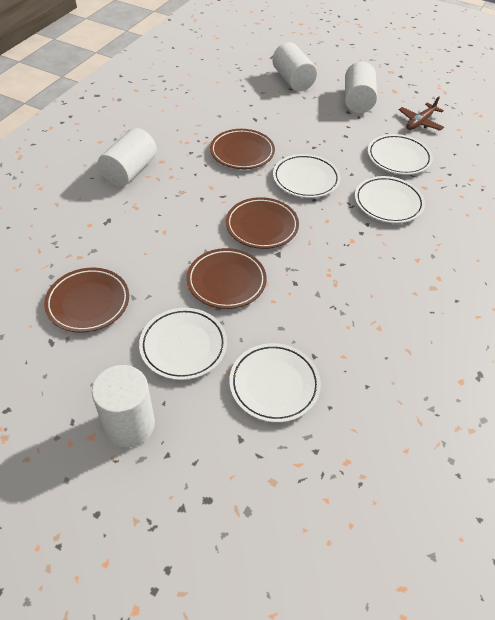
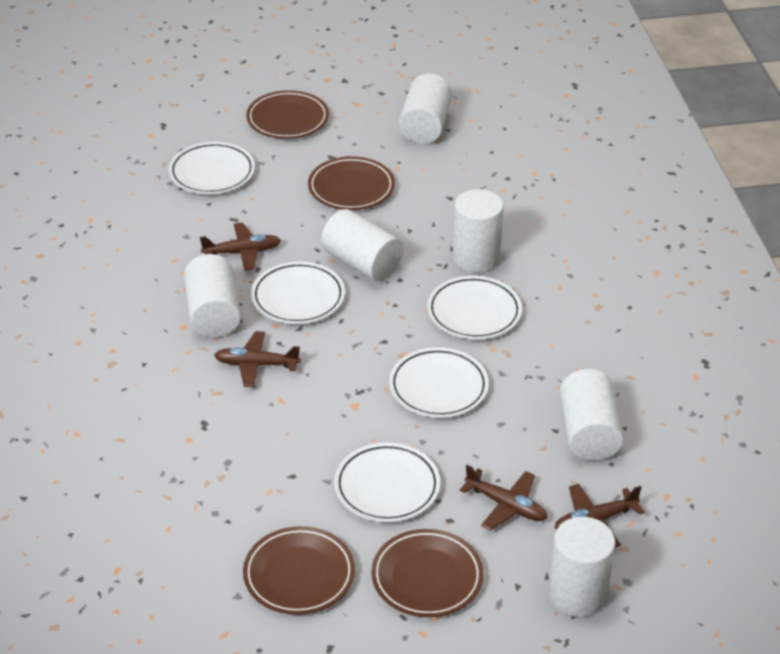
brown plane: [399,97,444,130] = 1 -> [200,223,281,271] [214,331,301,387] [460,465,547,531] [555,483,645,547] = 4
white cylinder: [92,365,155,447] [98,128,157,187] [272,42,317,92] [345,62,377,113] = 4 -> [184,254,241,337] [321,209,403,281] [399,73,452,144] [452,189,504,273] [548,517,616,617] [560,369,624,461] = 6

